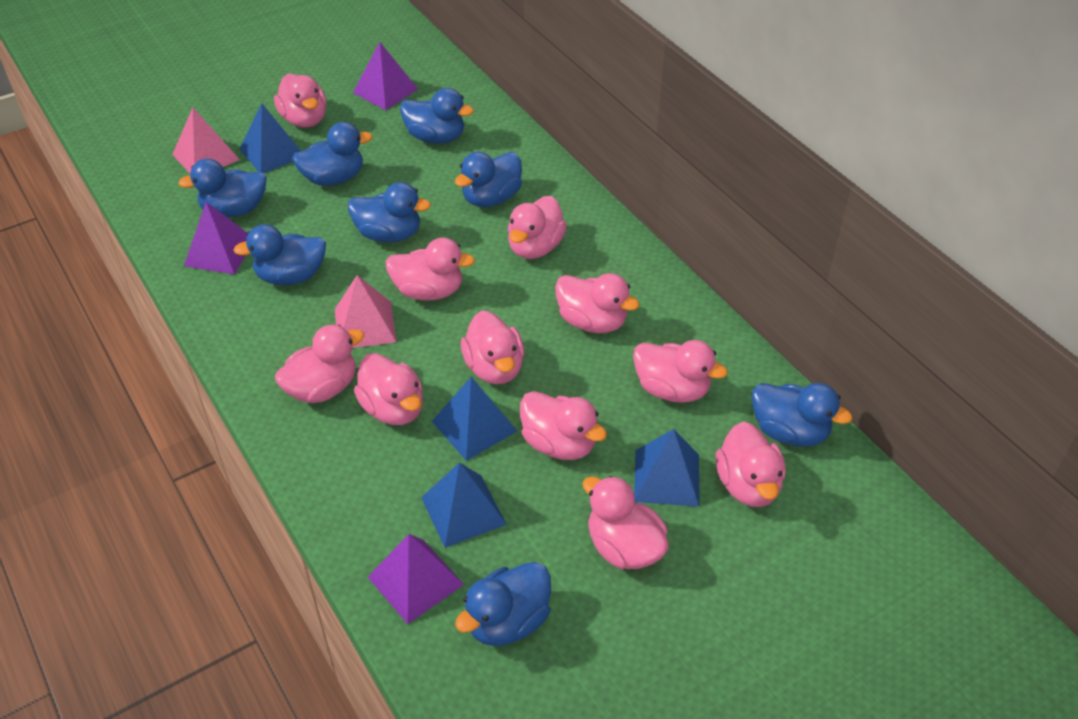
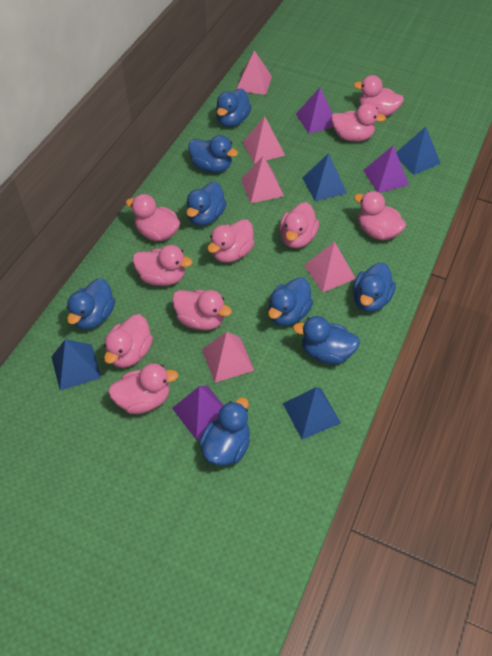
pink duck: [274,74,326,128] [275,324,364,403] [354,353,423,425] [386,238,475,301] [461,310,524,384] [508,196,567,259] [520,391,607,460] [555,273,640,333] [583,476,669,569] [633,340,728,403] [716,421,785,507] = 11 -> [104,314,153,368] [108,363,178,414] [126,194,180,241] [133,245,193,286] [172,290,232,330] [207,219,254,263] [279,202,319,248] [331,103,386,142] [354,75,404,117] [354,191,406,240] = 10
pink pyramid: [172,107,240,173] [335,275,396,348] = 2 -> [202,332,254,383] [236,50,272,95] [241,156,284,203] [243,116,285,163] [304,241,356,292] = 5

